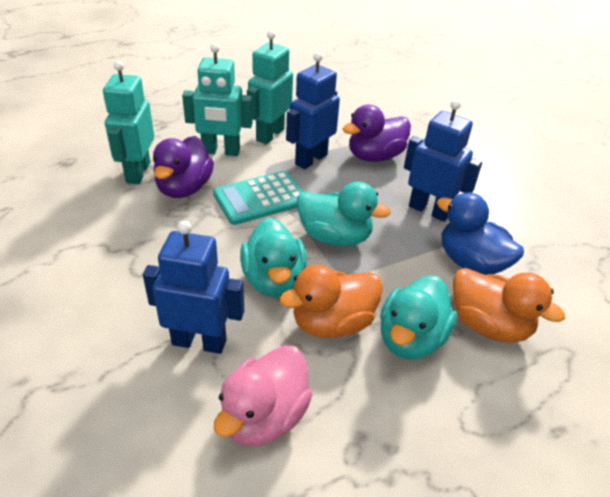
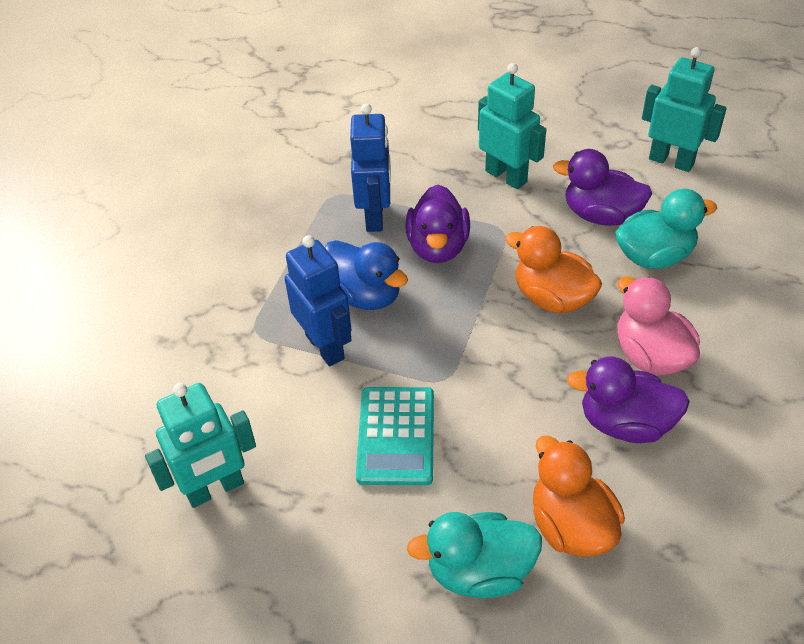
blue robot: [143,220,244,354] [286,52,340,169] [404,99,482,221] = 3 -> [284,235,352,366] [350,103,391,232] = 2
purple duck: [153,136,214,198] [343,105,411,162] = 2 -> [405,185,470,263] [553,149,652,226] [567,357,690,443] = 3
turquoise duck: [240,217,307,297] [296,181,391,247] [380,275,457,360] = 3 -> [407,512,542,598] [615,189,717,269] = 2

